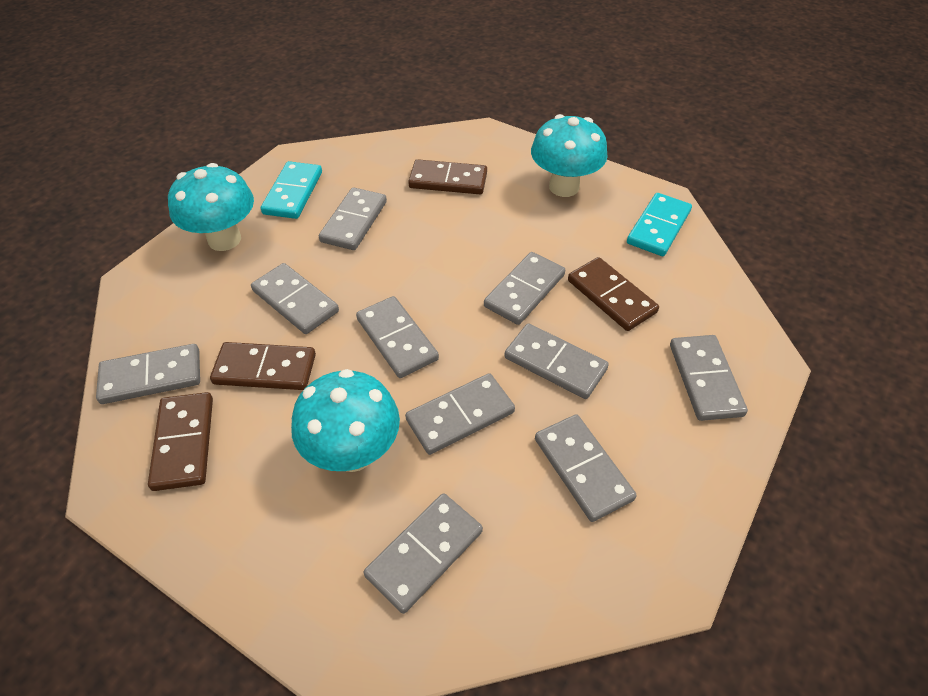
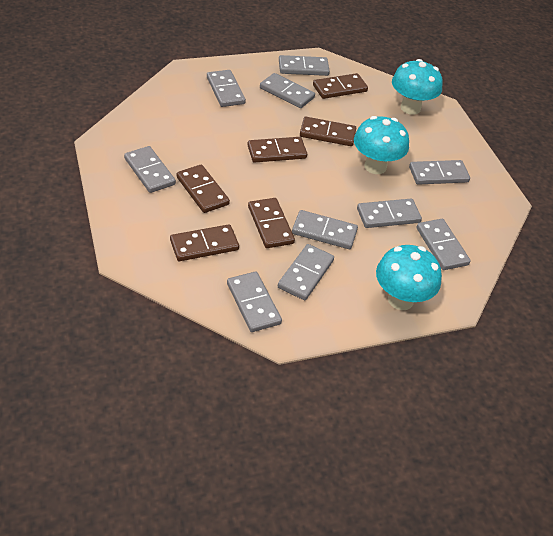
brown domino: [148,392,213,491] [210,342,316,390] [408,159,487,194] [568,257,659,331] = 4 -> [170,224,239,261] [177,165,230,213] [247,137,307,163] [248,198,295,248] [300,117,356,146] [313,73,368,99] = 6
turquoise domino: [261,161,322,219] [627,193,692,256] = 2 -> none = 0

